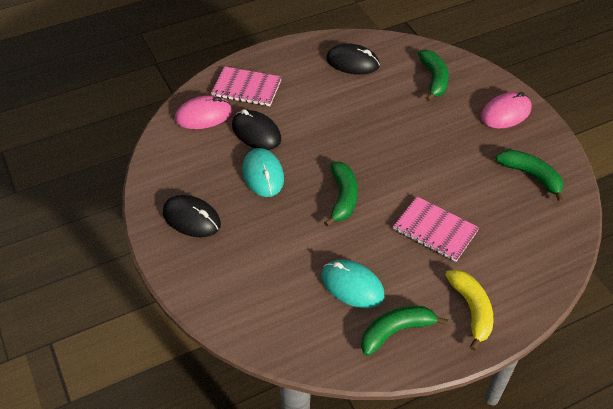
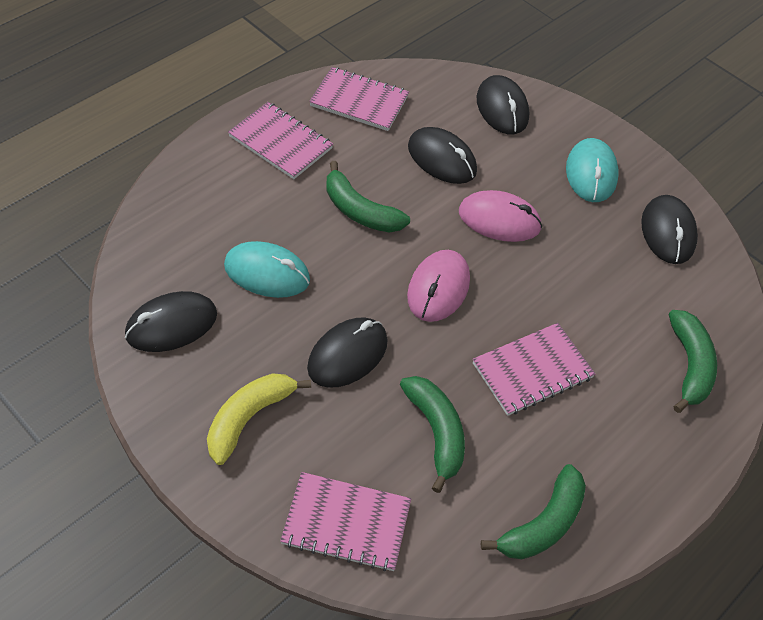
black mouse: [163,195,221,237] [232,109,281,150] [326,44,380,75] = 3 -> [125,291,217,352] [307,317,388,388] [408,127,477,184] [477,75,529,134] [641,195,698,264] = 5
pink notebook: [211,66,282,106] [393,196,479,262] = 2 -> [228,102,333,179] [280,472,411,572] [309,67,409,131] [473,323,595,416] = 4

